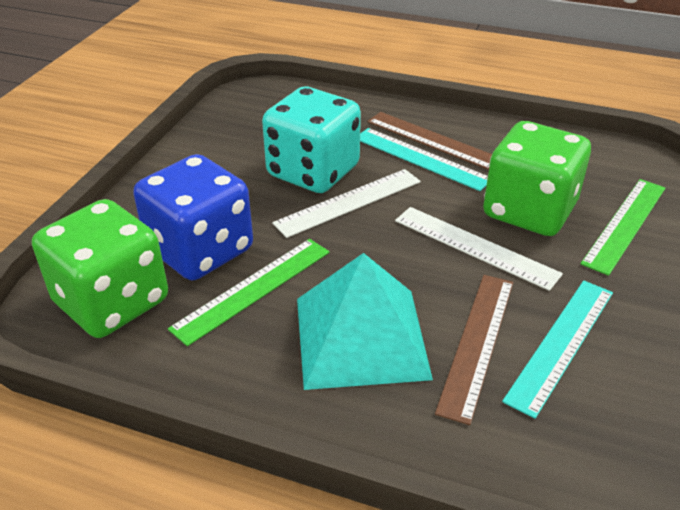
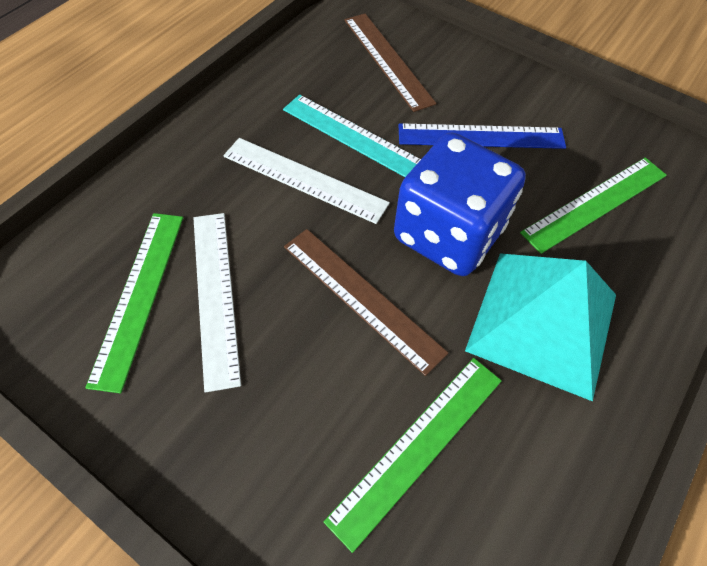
blue ruler: none = 0 -> [399,123,566,149] = 1
green dice: [32,199,168,338] [483,121,591,236] = 2 -> none = 0
green ruler: [168,239,330,346] [580,179,665,276] = 2 -> [85,213,183,393] [324,358,502,553] [520,157,667,254] = 3
turquoise dice: [262,87,361,193] = 1 -> none = 0
turquoise ruler: [360,128,487,191] [502,281,613,419] = 2 -> [283,94,421,177] = 1

